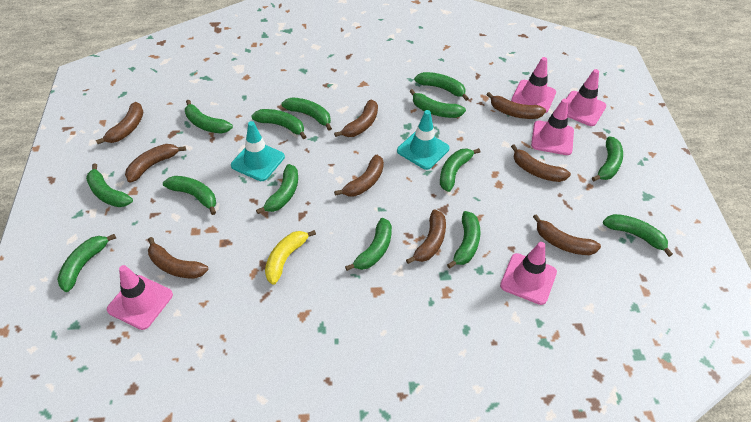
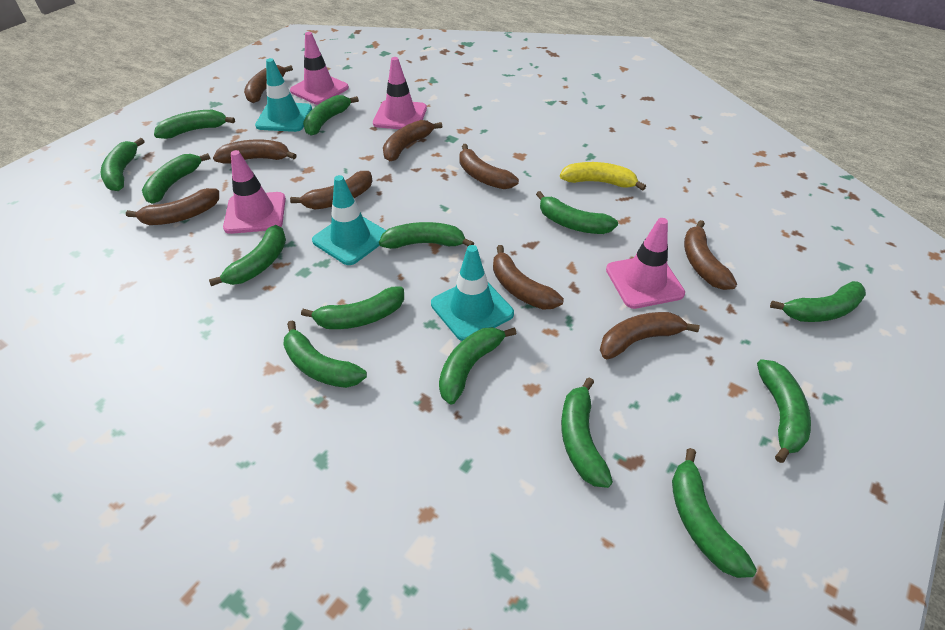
pink traffic cone: [107,265,173,330] [500,242,557,305] [511,57,556,113] [531,99,574,155] [566,69,606,126] = 5 -> [223,150,286,234] [290,32,349,105] [373,57,427,129] [606,218,685,309] = 4
turquoise traffic cone: [231,121,285,181] [397,110,449,170] = 2 -> [255,58,312,132] [312,175,386,265] [431,245,514,341] = 3

